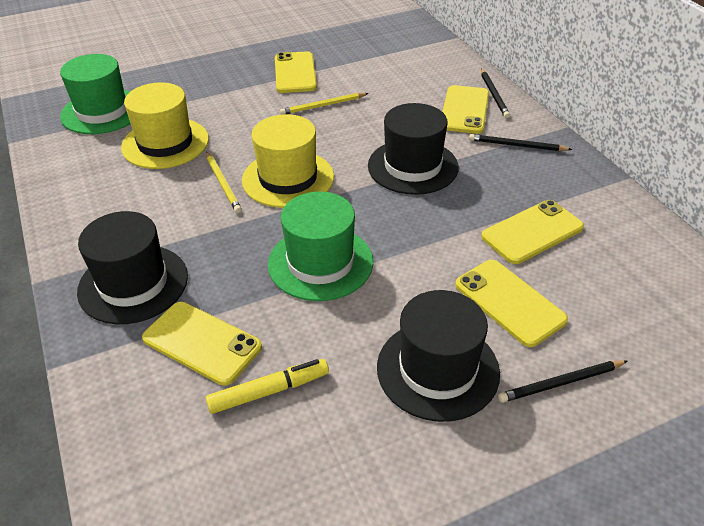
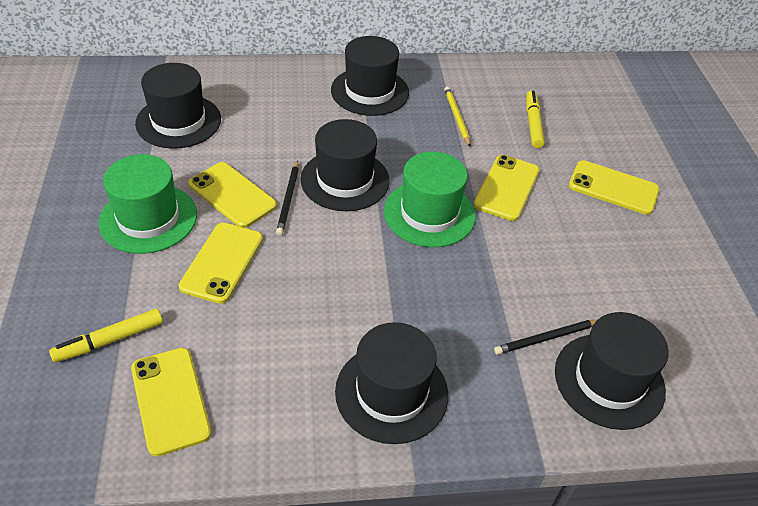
black hat: [77,211,188,324] [368,103,459,195] [377,290,500,422] = 3 -> [135,63,221,149] [300,119,389,211] [331,36,409,116] [335,322,448,444] [555,312,669,430] = 5
black pencil: [469,134,572,151] [481,69,510,118] [498,360,627,403] = 3 -> [276,160,299,235] [494,320,597,355] = 2
yellow hat: [121,82,209,169] [242,114,334,208] = 2 -> none = 0
yellow marker: [206,359,329,414] = 1 -> [49,309,163,362] [526,91,545,148] = 2
yellow pencil: [206,151,242,213] [280,93,369,115] = 2 -> [444,87,470,147] = 1

